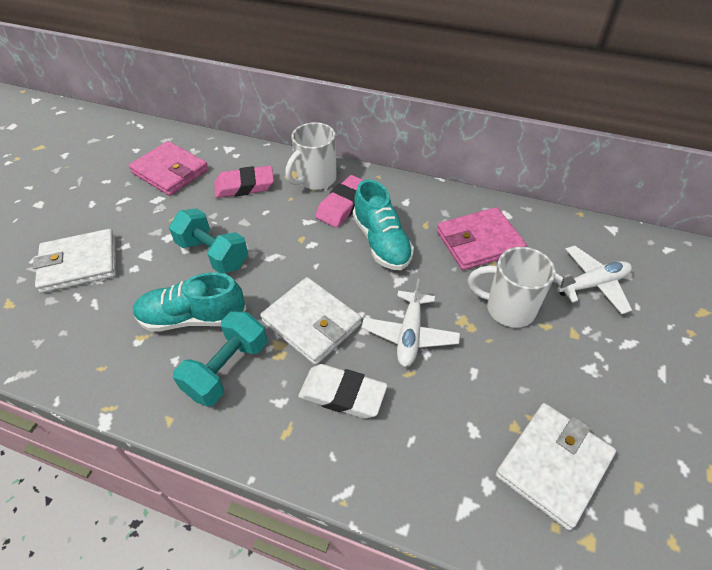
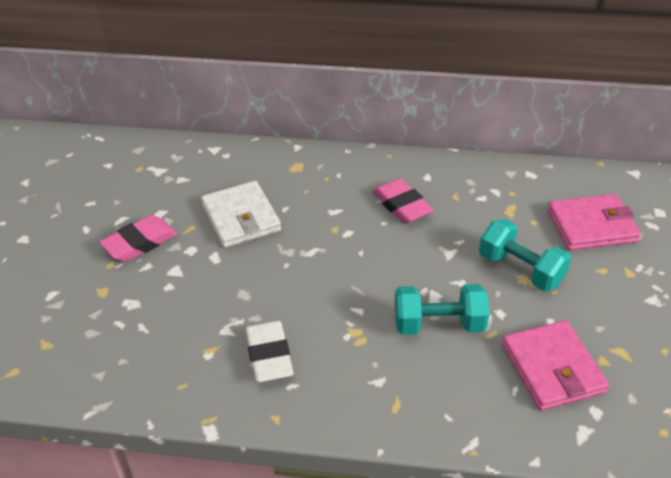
turquoise shoe: [133,272,247,332] [353,179,414,270] = 2 -> none = 0
white mug: [285,122,337,190] [468,247,556,328] = 2 -> none = 0
white plane: [362,278,460,367] [554,246,632,314] = 2 -> none = 0
white wallet: [33,229,116,293] [260,277,361,365] [495,403,616,530] = 3 -> [201,181,281,248] = 1

